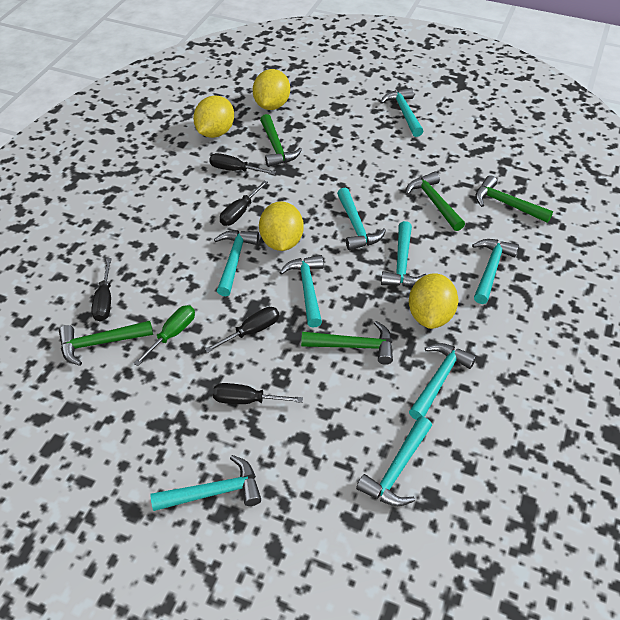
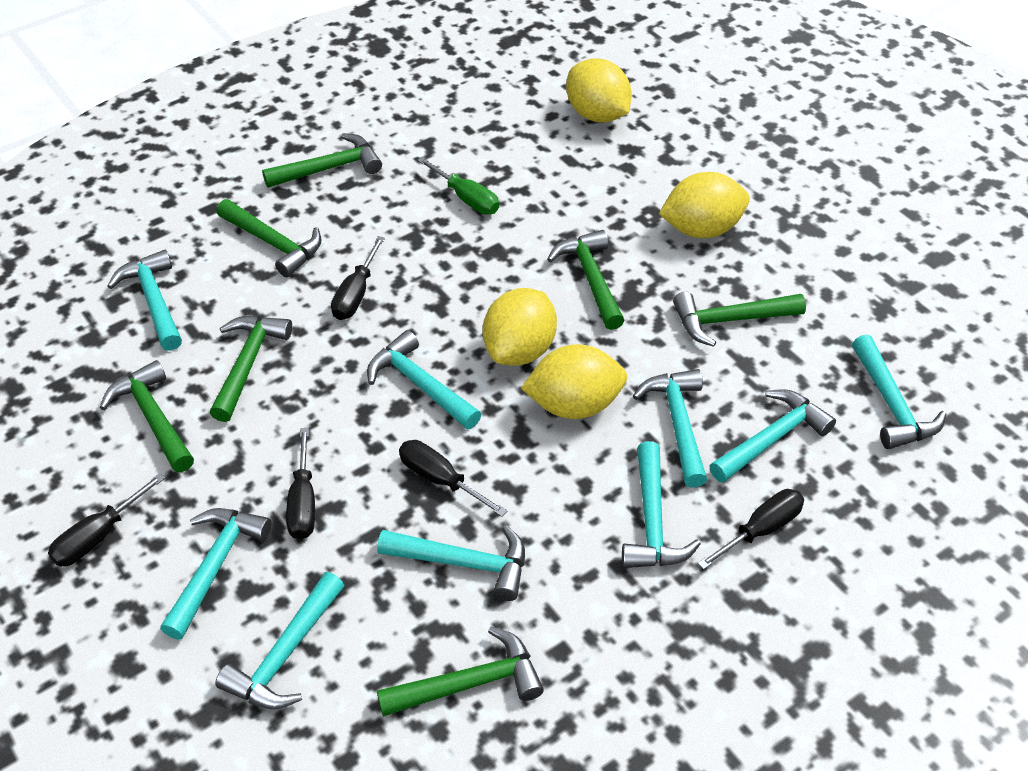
green hammer: [59,321,153,366] [260,114,302,167] [301,321,393,365] [406,172,465,231] [475,175,553,223] = 5 -> [100,360,194,472] [210,316,292,422] [217,199,321,278] [262,133,382,188] [377,626,544,717] [547,230,625,330] [673,292,806,347] = 7

